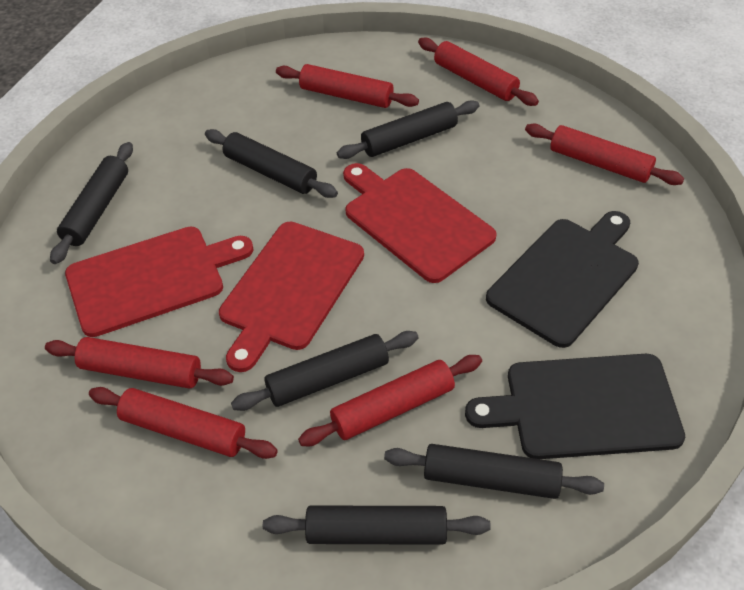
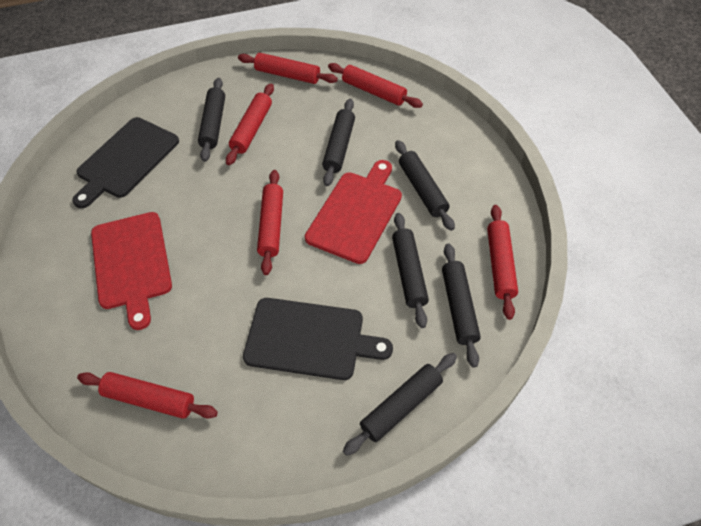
red cutting board: [65,226,254,337] [219,222,364,372] [343,163,497,283] = 3 -> [91,212,172,330] [305,160,402,264] = 2

